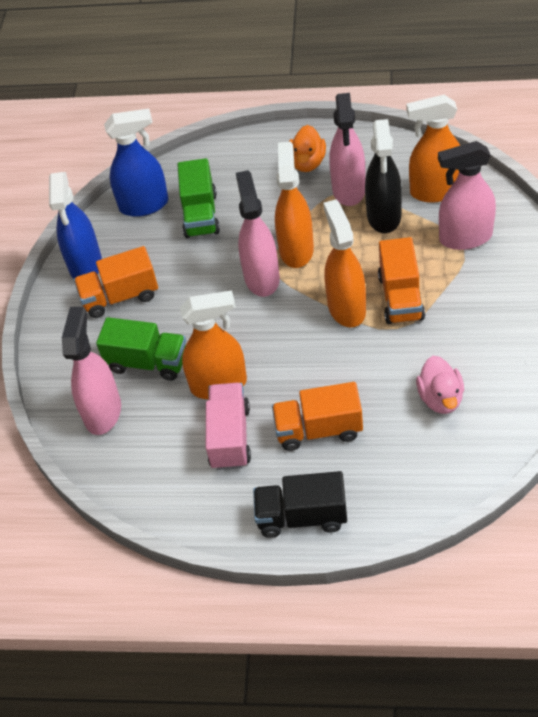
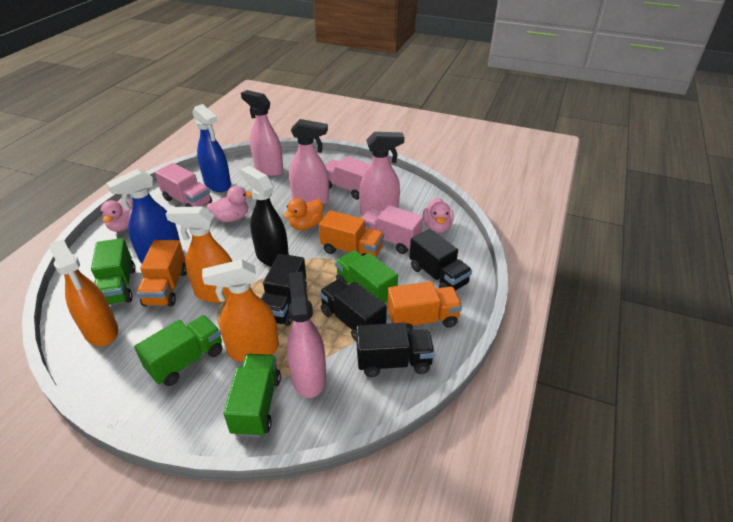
black truck: [253,471,347,538] = 1 -> [261,254,307,326] [319,279,387,342] [356,323,435,377] [409,229,472,291] = 4
green truck: [96,317,186,381] [178,158,220,238] = 2 -> [91,238,135,305] [134,315,223,386] [224,354,281,437] [335,250,398,304] = 4
orange spray bottle: [180,290,247,399] [275,142,314,268] [323,199,366,328] [406,95,461,203] = 4 -> [49,239,118,346] [166,206,233,303] [202,259,279,362] = 3
pink duck: [416,356,464,414] = 1 -> [101,198,133,232] [207,186,252,222] [423,198,454,233] = 3
pink truck: [206,383,251,470] = 1 -> [155,163,212,207] [325,157,370,200] [362,205,423,254] = 3

